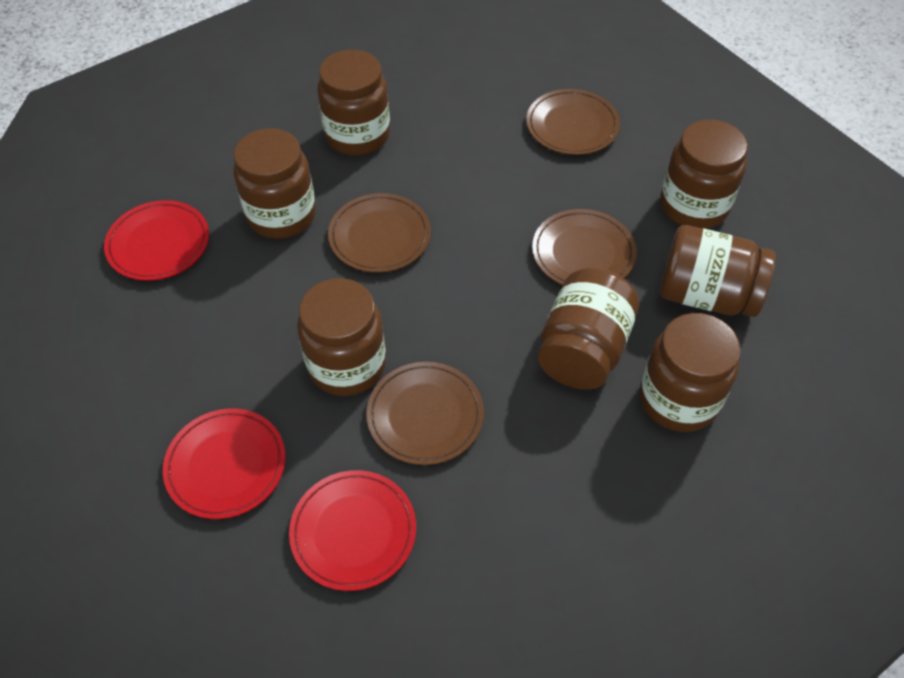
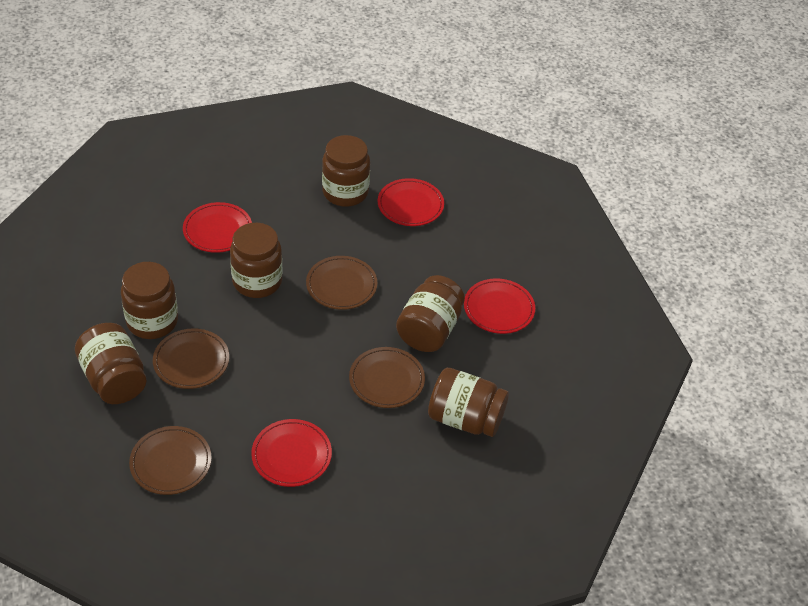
brown jar: [233,128,316,239] [297,278,386,396] [318,50,390,156] [538,268,639,390] [640,313,741,432] [660,225,776,317] [661,119,748,229] = 7 -> [75,323,147,404] [121,262,178,339] [230,223,283,298] [322,135,370,207] [396,275,465,352] [428,368,509,437] = 6
red plate: [104,200,209,281] [163,408,286,519] [289,470,416,591] = 3 -> [183,202,252,253] [251,419,332,487] [377,178,444,226] [464,279,535,334] = 4

